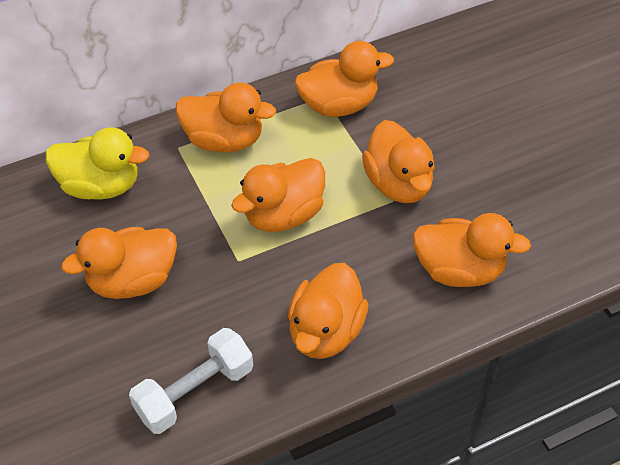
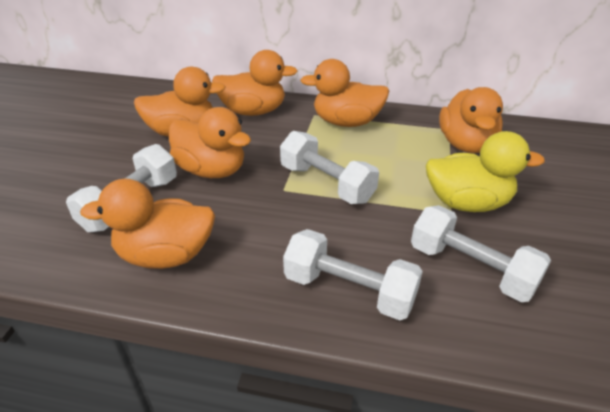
orange duck: [61,227,177,299] [176,83,276,153] [231,158,325,232] [288,263,368,359] [295,41,394,117] [362,120,435,203] [413,213,531,287] = 7 -> [80,179,215,269] [134,67,226,137] [169,107,251,178] [212,50,298,116] [300,59,389,127] [439,87,503,153] = 6
white dumbbell: [129,328,253,434] = 1 -> [66,144,177,232] [280,131,379,204] [283,229,423,320] [411,205,551,302] = 4

